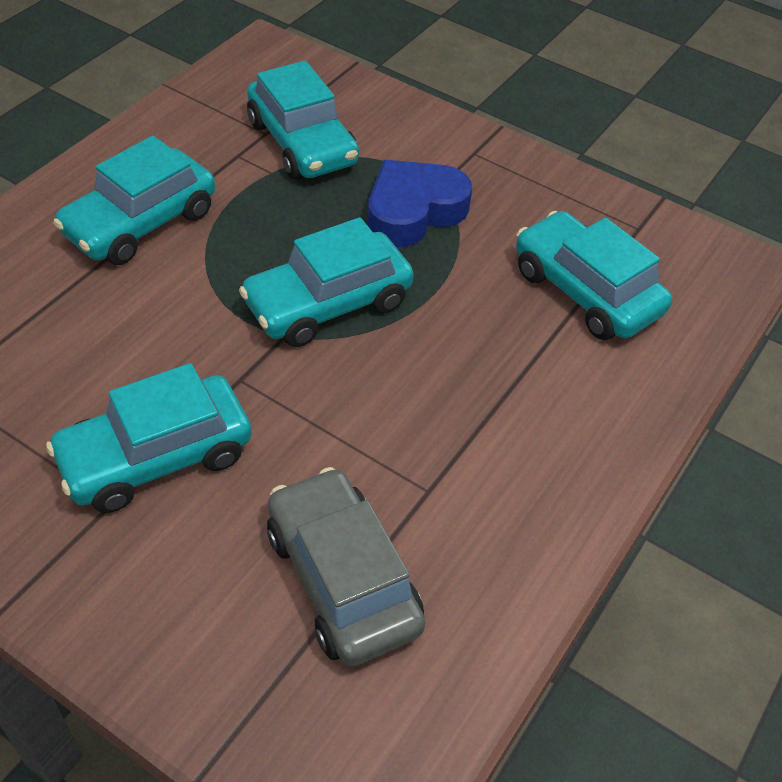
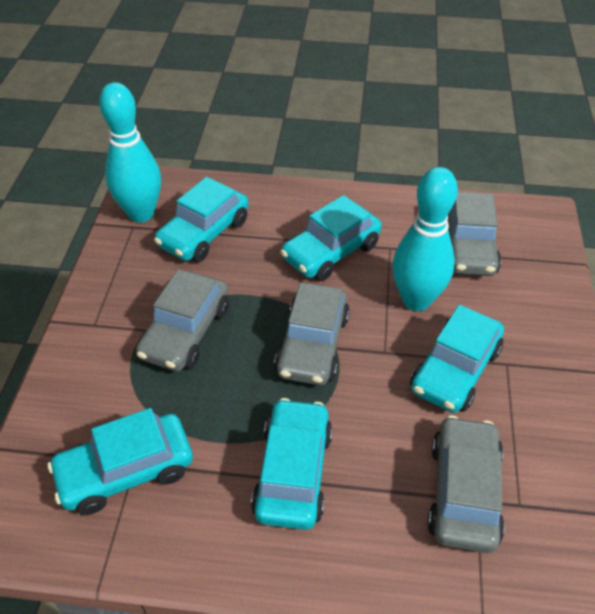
blue heart: [368,160,472,247] = 1 -> none = 0
grey car: [267,467,425,666] = 1 -> [136,269,229,371] [274,283,350,385] [427,416,505,553] [447,191,501,276] = 4
turquoise bowling pin: none = 0 -> [99,82,161,222] [392,167,458,311] = 2

